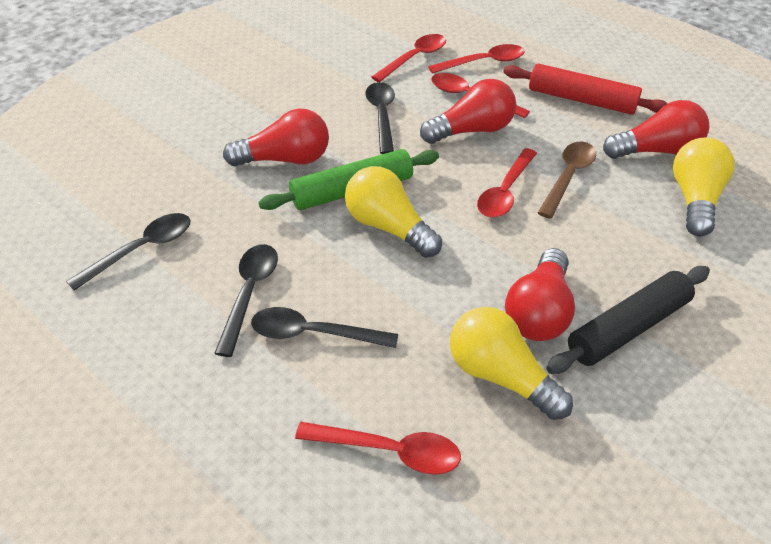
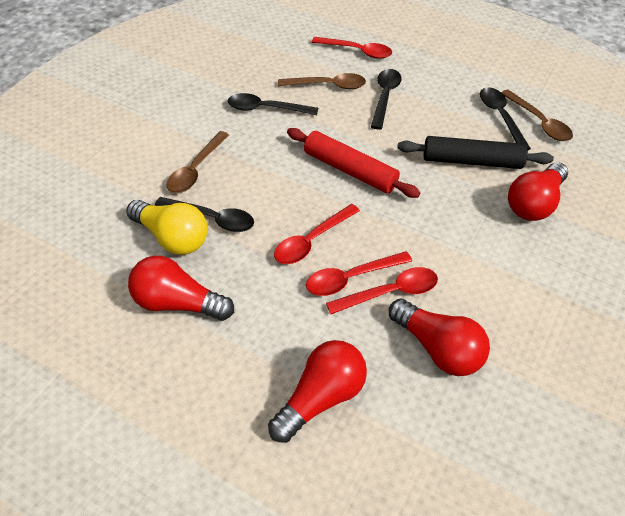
brown spoon: [538,141,596,219] = 1 -> [167,131,229,193] [278,73,366,89] [501,90,573,141] = 3
green rolling pin: [259,149,439,210] = 1 -> none = 0
red spoon: [295,422,461,475] [371,34,446,82] [428,44,525,74] [431,73,530,118] [477,148,537,218] = 5 -> [274,204,360,264] [306,251,412,296] [312,37,392,59] [326,267,438,314] = 4
yellow light bulb: [345,166,442,258] [450,307,573,420] [673,138,735,236] = 3 -> [126,200,208,255] = 1

